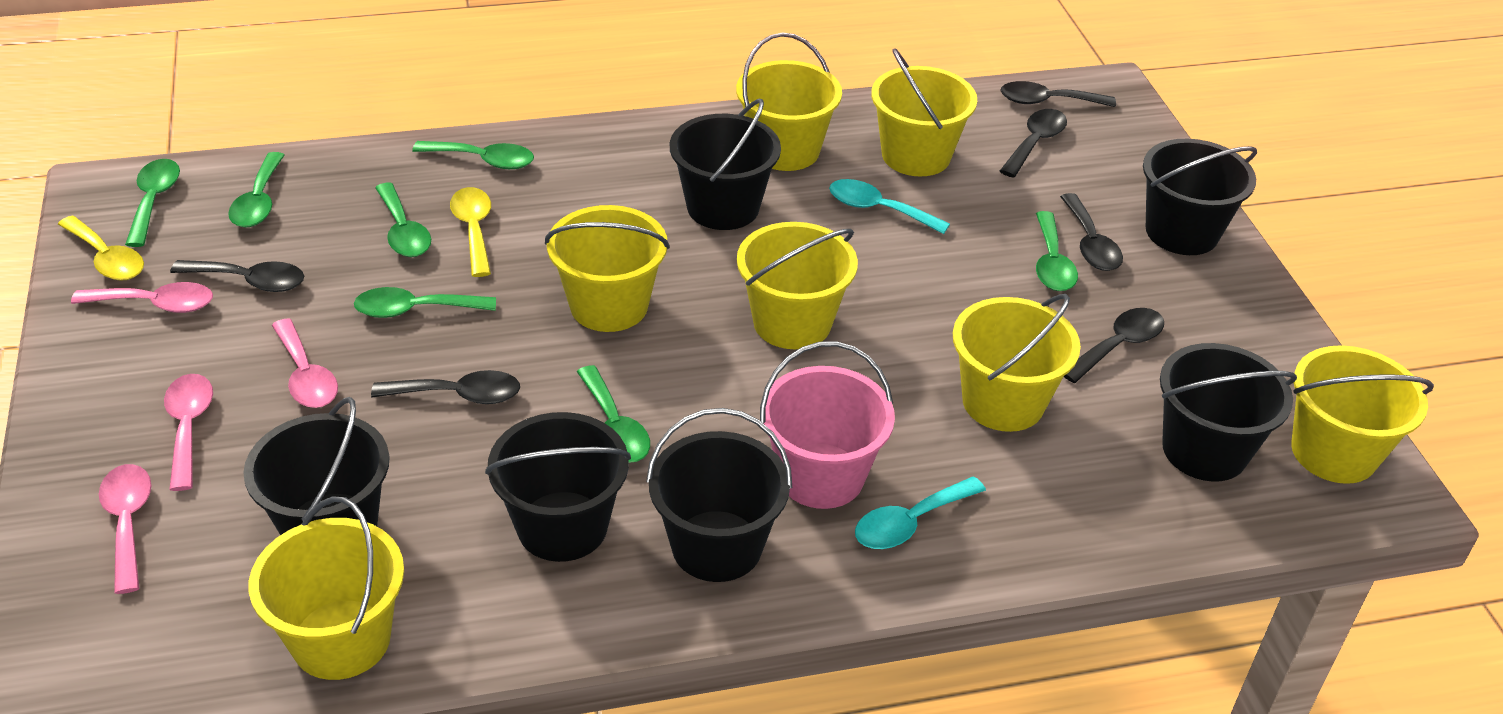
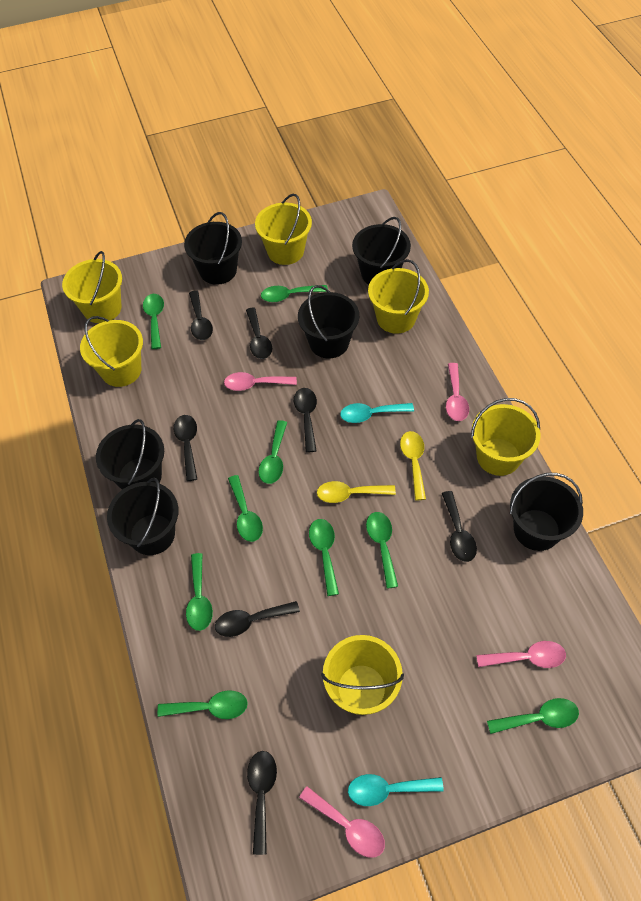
black spoon: [170,260,304,292] [371,370,520,404] [1000,81,1116,107] [1000,109,1067,178] [1060,193,1123,271] [1064,308,1164,383] = 6 -> [174,415,197,481] [189,290,213,340] [215,601,300,637] [246,308,272,359] [247,751,277,855] [294,388,317,452] [442,491,477,562] = 7
green spoon: [125,159,180,247] [228,152,285,227] [354,287,496,318] [375,183,431,257] [412,141,534,169] [577,365,650,463] [1036,211,1078,291] = 7 -> [143,294,164,349] [157,690,248,719] [186,553,213,631] [228,475,263,542] [259,420,287,484] [261,285,328,302] [309,519,339,596] [366,512,398,589] [487,698,579,734] = 9
pink bucket: [760,341,895,509] = 1 -> none = 0
yellow bucket: [249,496,404,680] [545,205,670,332] [736,32,842,171] [737,222,858,349] [871,48,977,176] [953,294,1081,432] [1291,345,1434,484] = 7 -> [62,251,122,323] [80,316,143,387] [255,194,312,265] [321,635,404,715] [368,259,429,334] [471,398,540,476] = 6

